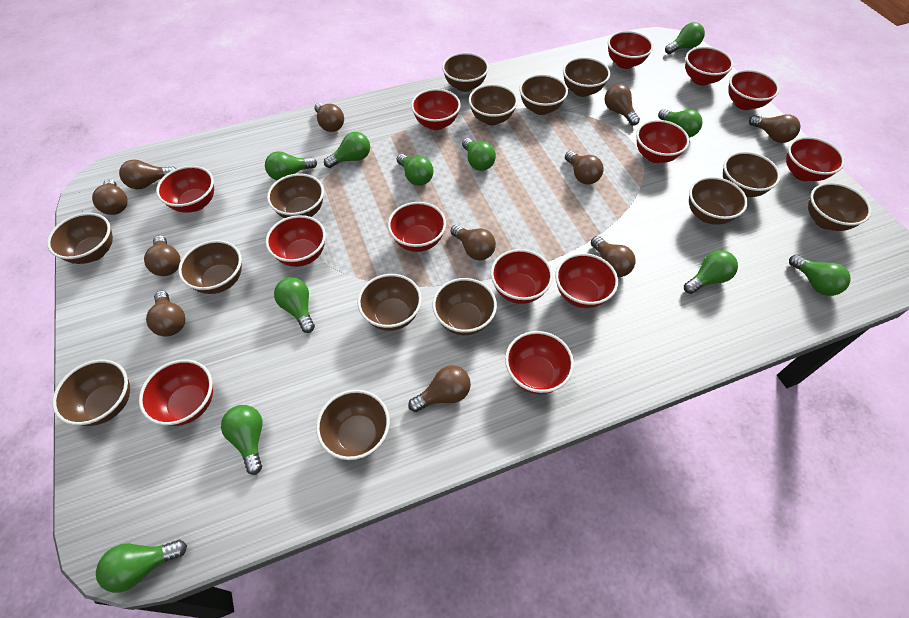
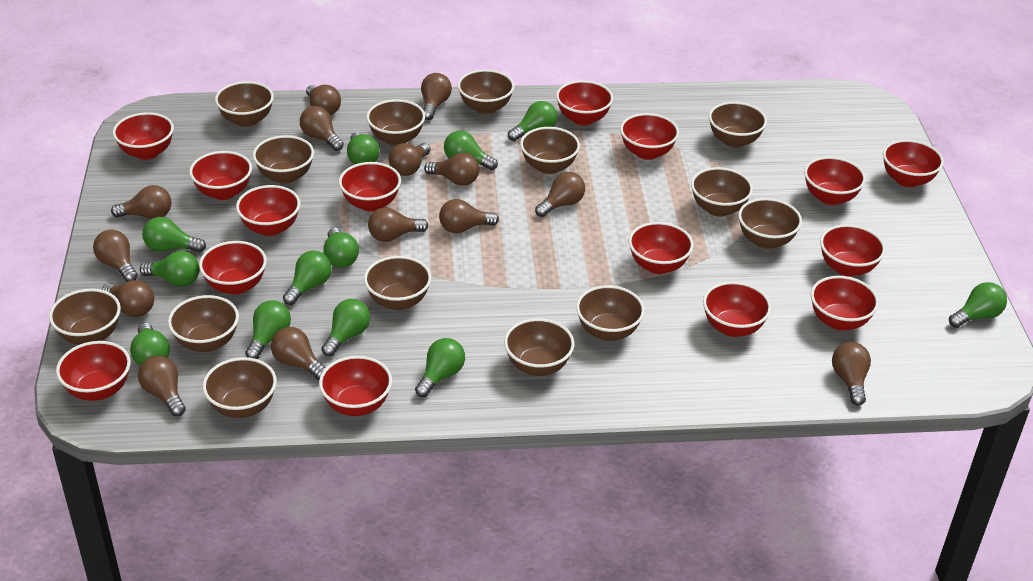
brown light bulb: [92,179,128,215] [119,160,176,189] [144,235,181,276] [146,291,185,336] [314,103,344,132] [408,365,471,412] [450,225,496,260] [565,151,603,185] [591,236,636,277] [605,84,640,126] [749,114,800,143] = 11 -> [93,230,138,282] [102,280,154,317] [111,185,171,219] [138,356,186,416] [271,327,326,380] [300,106,344,151] [306,85,341,115] [368,207,428,242] [389,143,431,176] [421,73,452,120] [424,153,479,186] [439,199,499,233] [535,172,585,217] [832,342,871,406] = 14
green light bulb: [96,540,187,593] [221,405,263,475] [265,151,317,180] [274,277,315,333] [324,132,370,168] [397,154,433,186] [462,138,496,171] [658,109,702,138] [665,22,705,54] [684,250,738,294] [789,254,851,296] = 11 -> [130,323,170,366] [140,251,200,287] [142,217,206,252] [246,300,291,359] [283,251,332,305] [321,299,370,356] [323,228,359,268] [347,132,380,164] [415,338,465,397] [444,131,498,170] [508,101,557,141] [949,282,1007,328] = 12
red bowl: [139,359,213,426] [156,166,214,213] [266,215,326,267] [388,202,446,252] [411,89,461,130] [491,249,553,304] [505,331,574,394] [555,253,618,308] [608,31,653,69] [636,120,689,163] [685,46,733,86] [728,70,779,110] [786,137,845,181] = 13 -> [56,341,131,401] [113,112,174,160] [189,151,252,200] [199,241,267,295] [236,185,300,236] [319,356,392,416] [339,162,401,212] [556,80,613,126] [620,113,679,160] [629,222,693,274] [703,282,771,337] [804,157,866,205] [811,276,879,331] [820,224,886,277] [883,140,944,187] = 15

